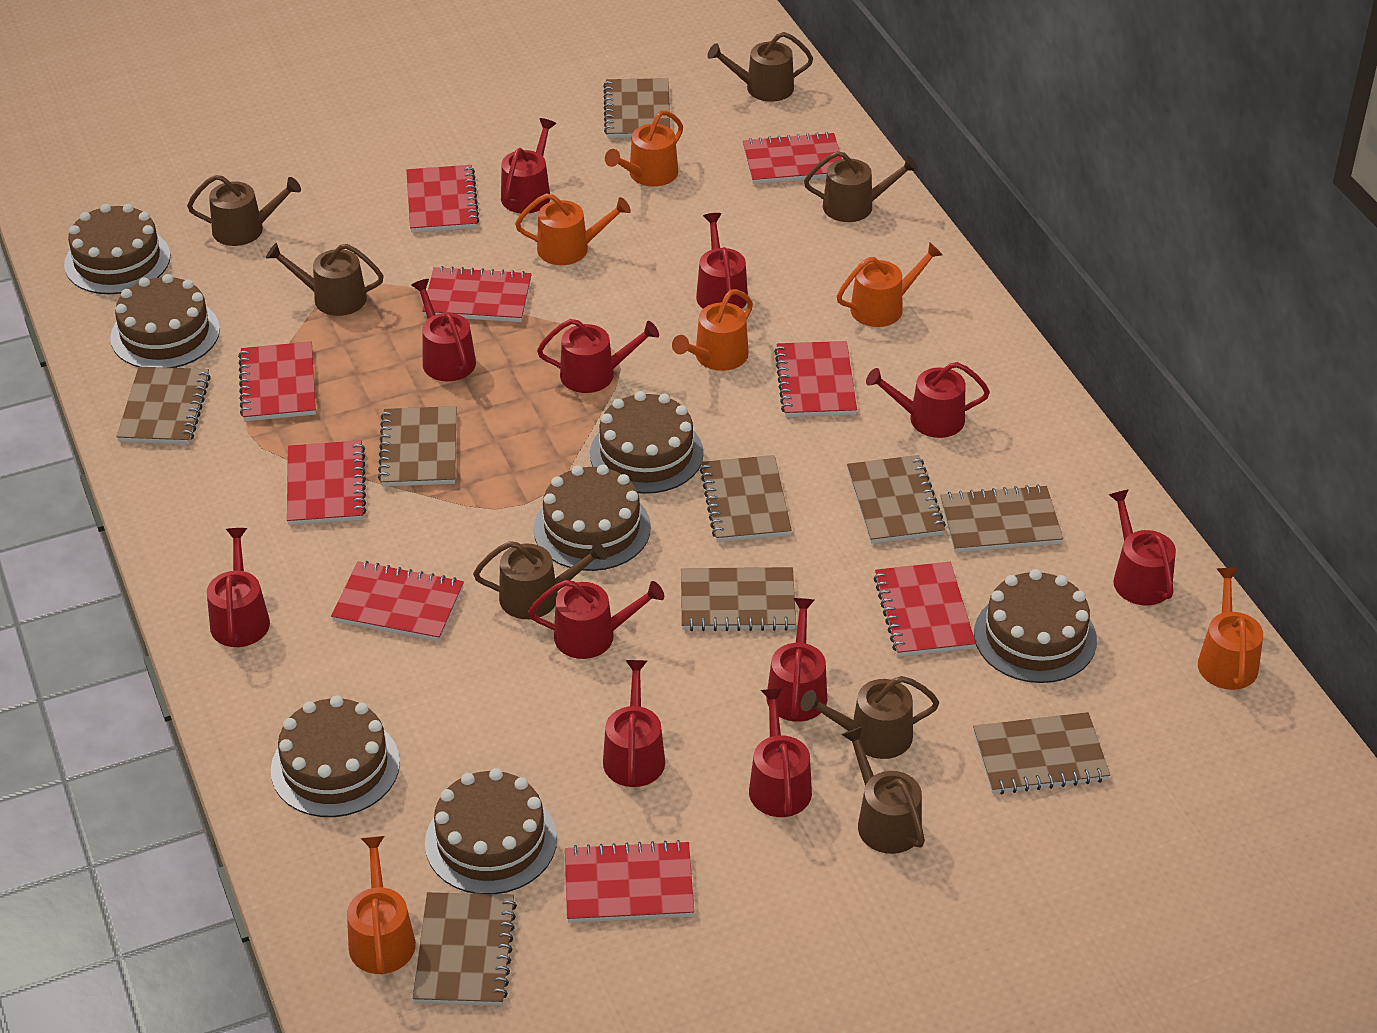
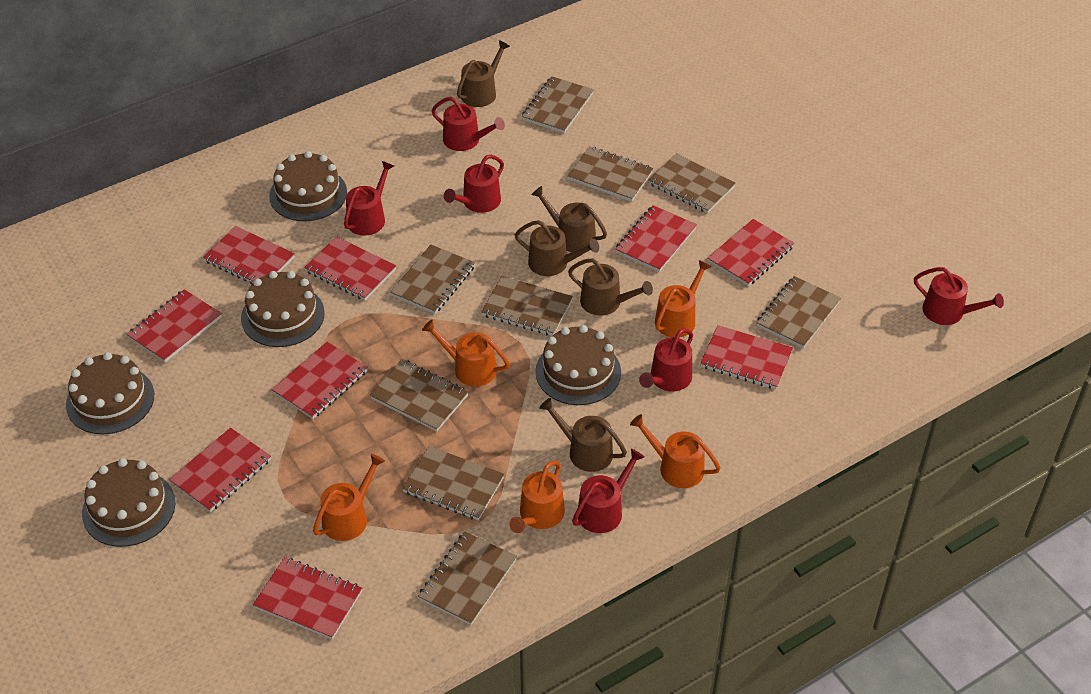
brown cake: [64,204,170,294] [110,274,220,368] [271,695,400,817] [425,768,557,894] [533,465,651,571] [590,391,704,494] [974,569,1097,683] = 7 -> [66,352,154,434] [82,458,176,547] [241,271,325,347] [269,151,347,221] [535,325,621,405] = 5
brown watering can: [187,175,301,246] [266,243,384,316] [473,541,607,619] [707,32,813,102] [801,676,939,759] [804,151,918,222] [841,726,925,854] = 7 -> [457,40,510,107] [515,220,599,276] [531,186,607,252] [539,398,627,472] [568,258,653,316] = 5
orange watering can: [347,836,416,975] [515,193,631,265] [605,110,683,187] [672,289,753,371] [837,242,943,327] [1198,568,1263,690] = 6 -> [313,454,385,541] [422,320,510,387] [509,461,565,533] [630,414,721,488] [655,260,712,338] = 5
red watering can: [207,528,270,647] [411,279,476,382] [501,118,556,213] [528,580,664,659] [537,319,659,393] [603,660,665,787] [696,213,748,309] [749,688,812,817] [767,598,827,722] [866,362,990,438] [1109,489,1176,605] = 11 -> [344,161,394,236] [431,97,505,151] [444,155,504,213] [572,449,644,533] [639,328,693,391] [914,267,1004,325] = 6

